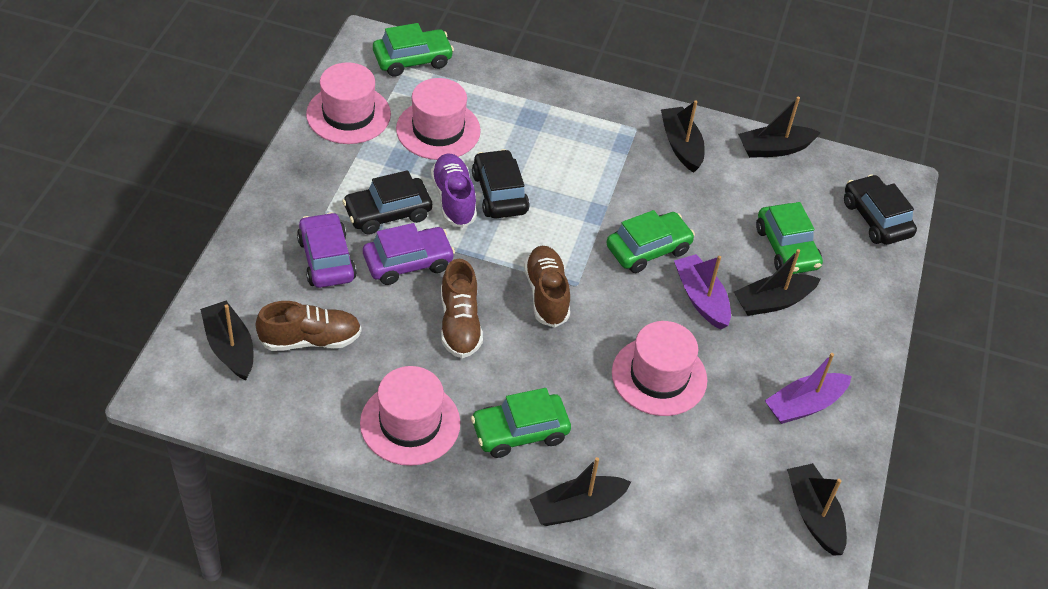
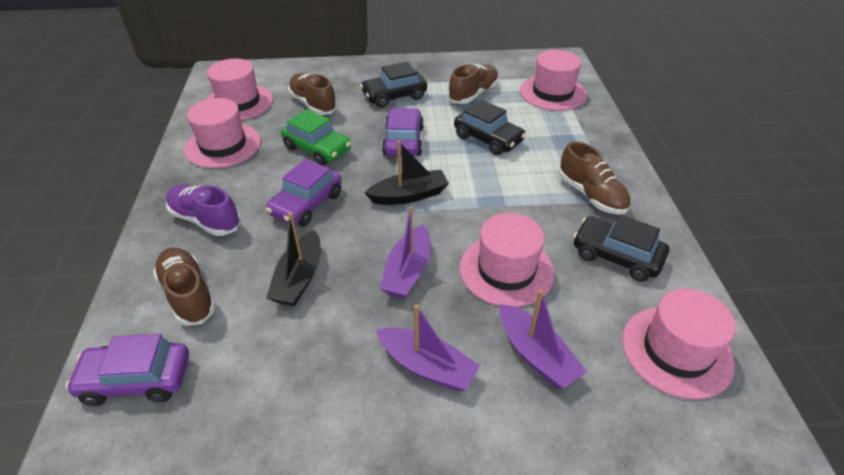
black boat: [200,301,253,380] [530,457,631,526] [661,100,705,173] [734,249,820,316] [738,96,821,158] [787,463,847,556] = 6 -> [266,213,321,306] [364,141,449,205] = 2
brown shoe: [255,301,361,351] [441,259,483,358] [524,246,570,328] = 3 -> [153,247,216,326] [288,73,337,115] [448,64,499,104] [558,141,631,215] = 4
green car: [373,23,454,77] [471,388,571,458] [606,210,695,273] [756,202,823,274] = 4 -> [281,109,351,166] = 1
pink hat: [306,62,391,144] [360,366,460,466] [396,78,481,160] [612,321,707,416] = 4 -> [184,98,261,168] [206,59,273,120] [460,213,554,307] [520,50,587,111] [622,289,736,399] = 5
purple boat: [674,254,731,330] [765,353,852,424] = 2 -> [376,304,480,391] [380,206,431,299] [499,289,587,388] = 3
purple car: [297,212,357,288] [363,223,455,285] = 2 -> [65,334,189,406] [266,159,342,226] [382,108,424,156] = 3

